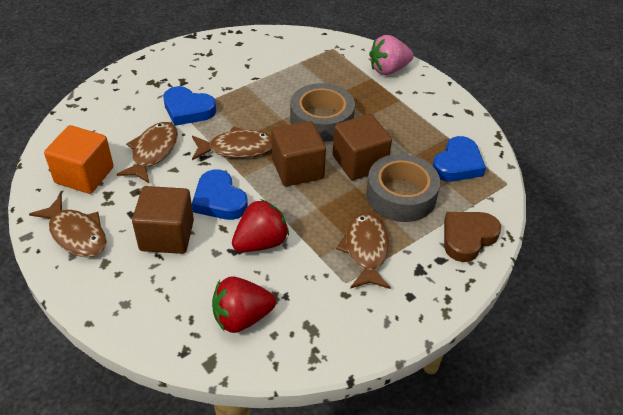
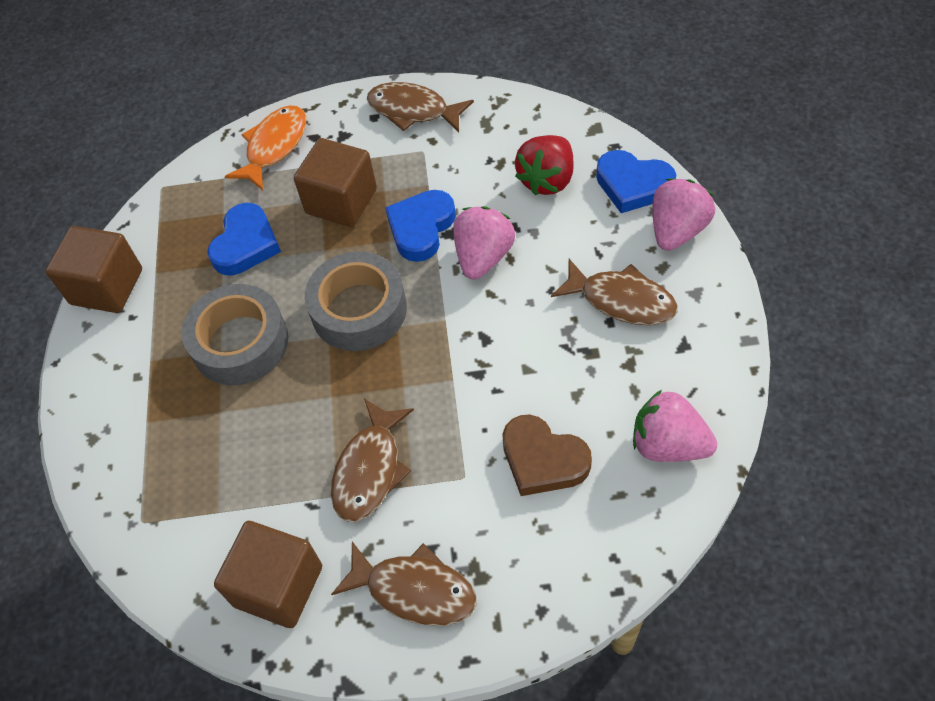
orange cube: [44,125,114,194] = 1 -> none = 0
orange fish: none = 0 -> [225,105,306,190] = 1
pink strawberry: [369,35,414,75] = 1 -> [453,206,515,279] [633,390,717,462] [652,178,715,251] = 3
red strawberry: [212,276,276,333] [232,199,289,252] = 2 -> [515,135,573,195] = 1

